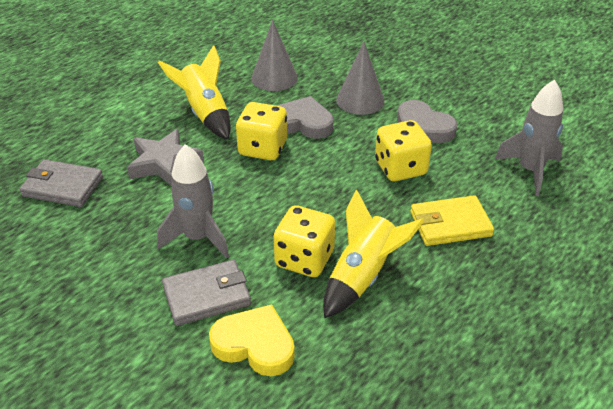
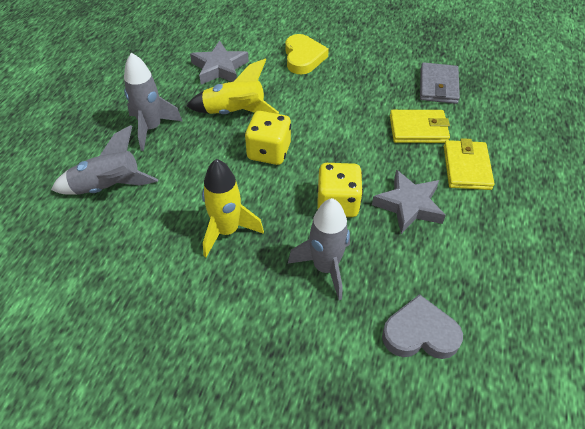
grey cone: [251,20,298,91] [336,42,385,115] = 2 -> none = 0
grey heart: [278,96,334,139] [397,100,457,143] = 2 -> [382,294,463,359] = 1
grey rocket: [157,144,229,259] [495,79,563,196] = 2 -> [51,125,158,195] [124,53,182,151] [288,198,350,300] = 3
grey star: [127,129,204,186] = 1 -> [190,41,249,85] [372,170,446,234] = 2
grey wallet: [19,159,103,207] [162,260,251,326] = 2 -> [420,62,460,104] = 1
yellow dice: [236,102,287,160] [273,205,335,277] [375,120,432,181] = 3 -> [245,111,291,165] [317,163,363,217] = 2
yellow wallet: [410,195,494,246] = 1 -> [390,110,450,143] [444,138,494,190] = 2

